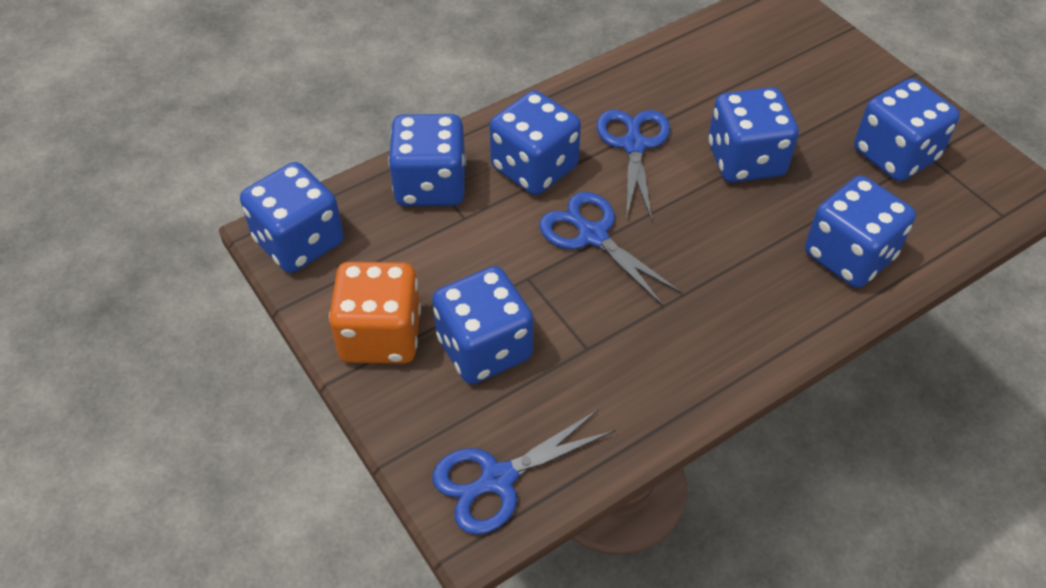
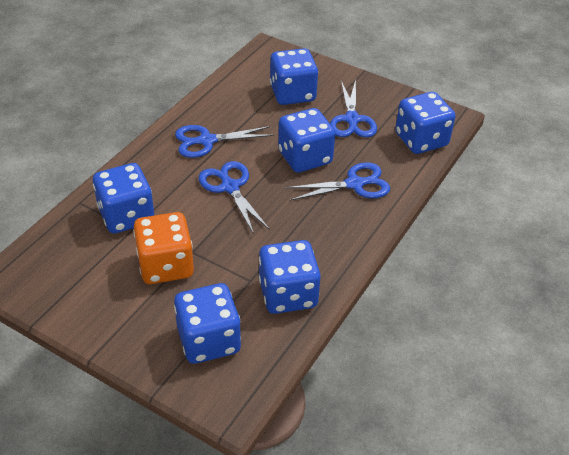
blue dice: [240,162,344,273] [388,114,466,206] [432,266,534,384] [490,90,581,195] [708,87,799,183] [805,175,916,288] [854,78,960,181] = 7 -> [93,163,154,234] [174,283,241,364] [259,240,321,314] [270,48,318,105] [278,108,335,173] [395,92,455,154] = 6
blue scissors: [432,409,616,535] [539,192,682,307] [596,110,670,221] = 3 -> [175,125,274,158] [199,161,270,234] [285,162,390,201] [330,80,377,137] = 4

